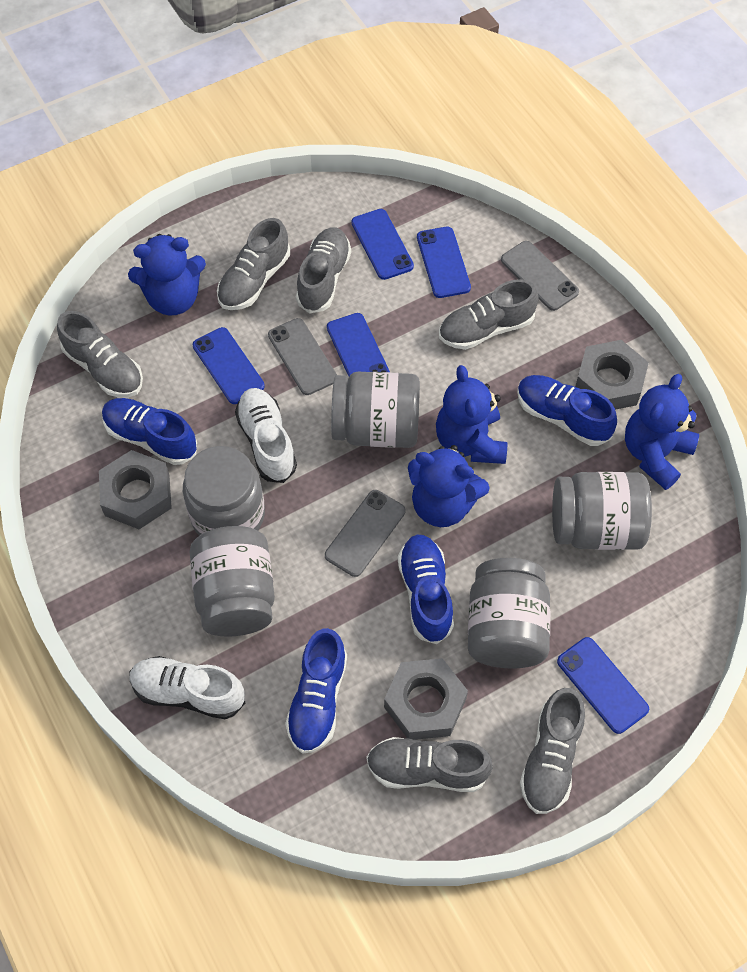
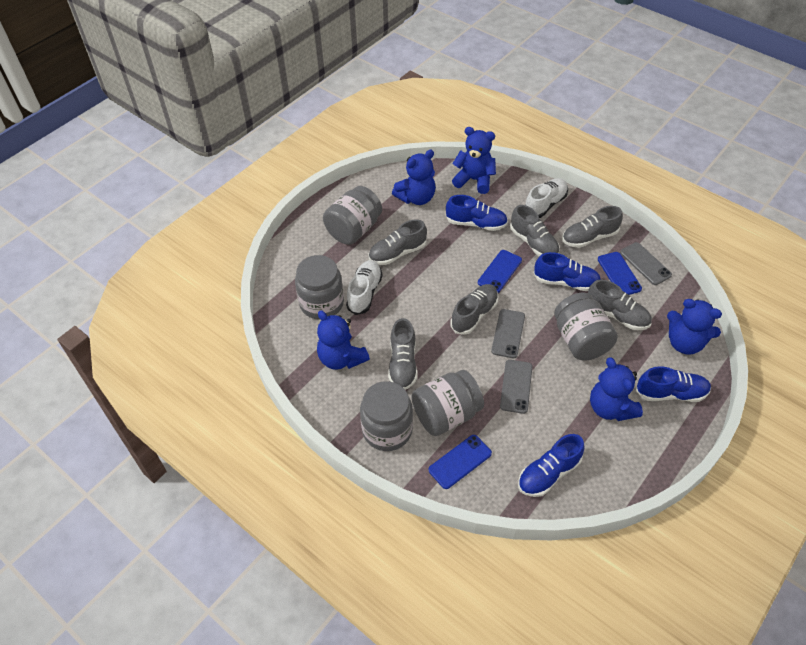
blue phone: [193,327,265,404] [327,313,390,376] [351,209,414,280] [417,227,471,298] [557,637,649,734] = 5 -> [429,435,492,489] [478,250,522,293] [598,252,642,295] = 3
blue teddy bear: [128,234,206,316] [408,445,490,527] [436,365,507,464] [625,374,699,490] = 4 -> [317,310,370,370] [392,150,436,205] [452,127,496,194] [590,357,643,421] [667,299,722,355] = 5
grey nut: [99,450,172,529] [384,658,468,740] [575,340,649,410] = 3 -> none = 0

